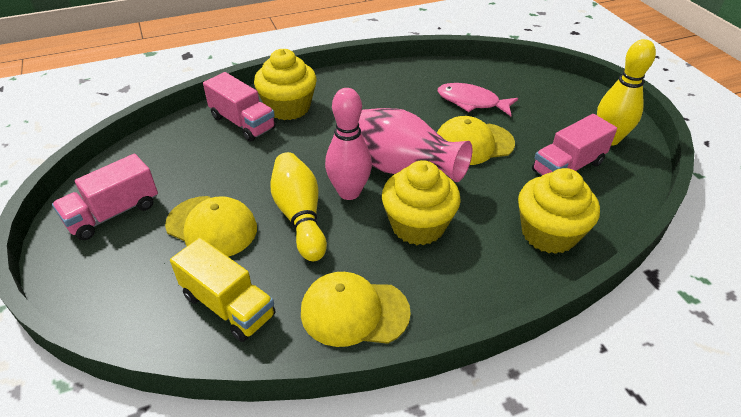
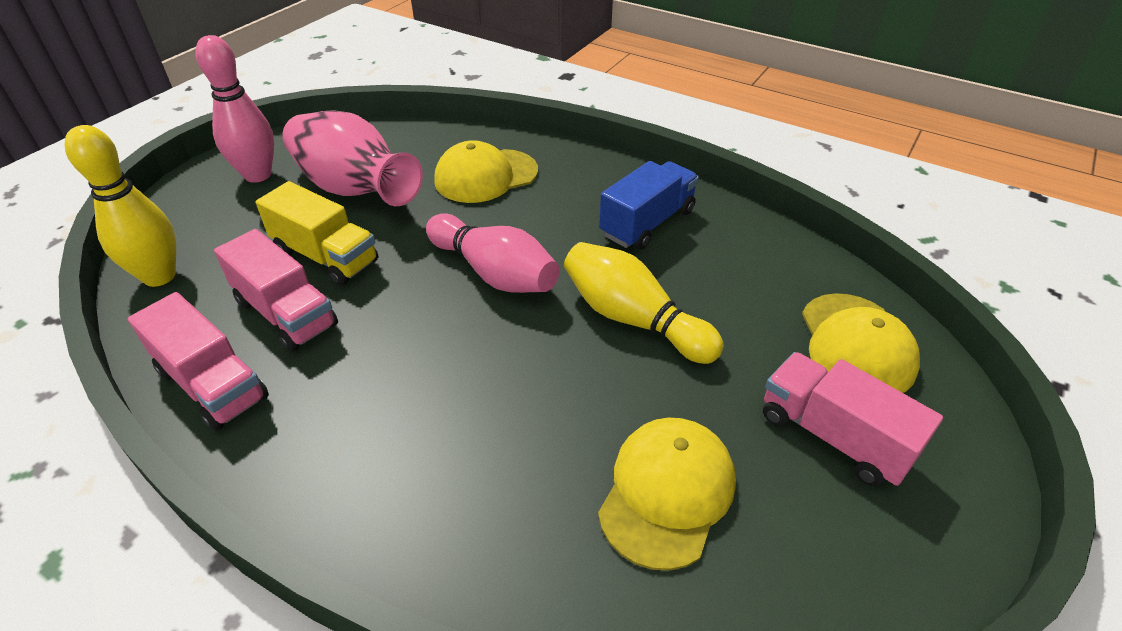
blue truck: none = 0 -> [599,161,699,250] = 1
pink bowling pin: [325,88,372,200] = 1 -> [196,35,274,183] [426,213,560,293] = 2
pink fish: [438,83,518,116] = 1 -> none = 0
yellow cupcake: [254,49,316,120] [382,160,461,245] [518,168,600,254] = 3 -> none = 0

